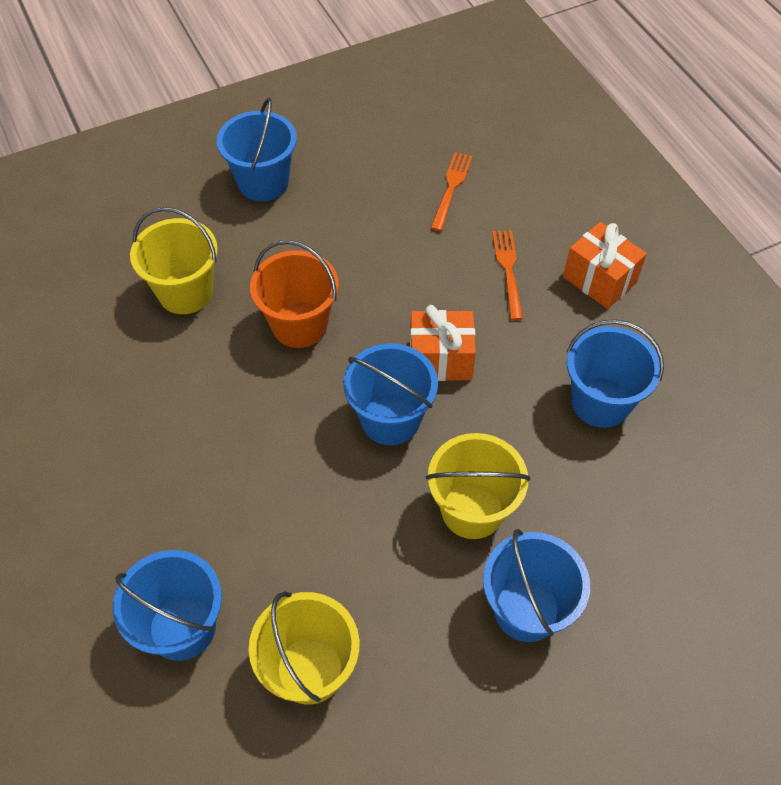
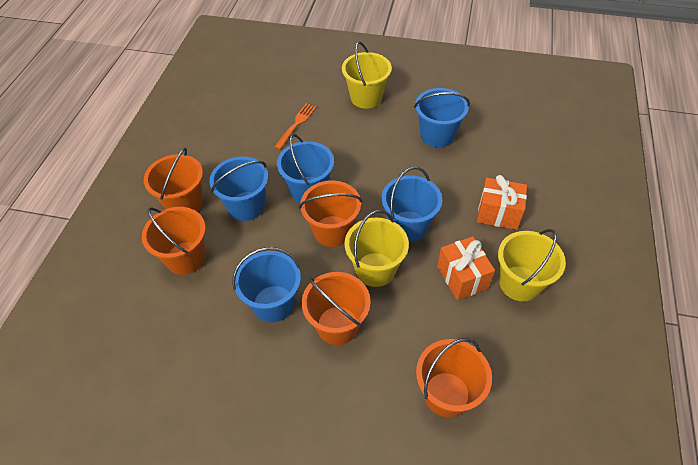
orange bucket: [250,240,339,348] = 1 -> [142,207,206,275] [144,148,203,212] [299,180,362,247] [302,272,371,345] [416,338,492,417] = 5
orange fork: [431,152,473,231] [492,230,523,320] = 2 -> [274,103,317,150] = 1

